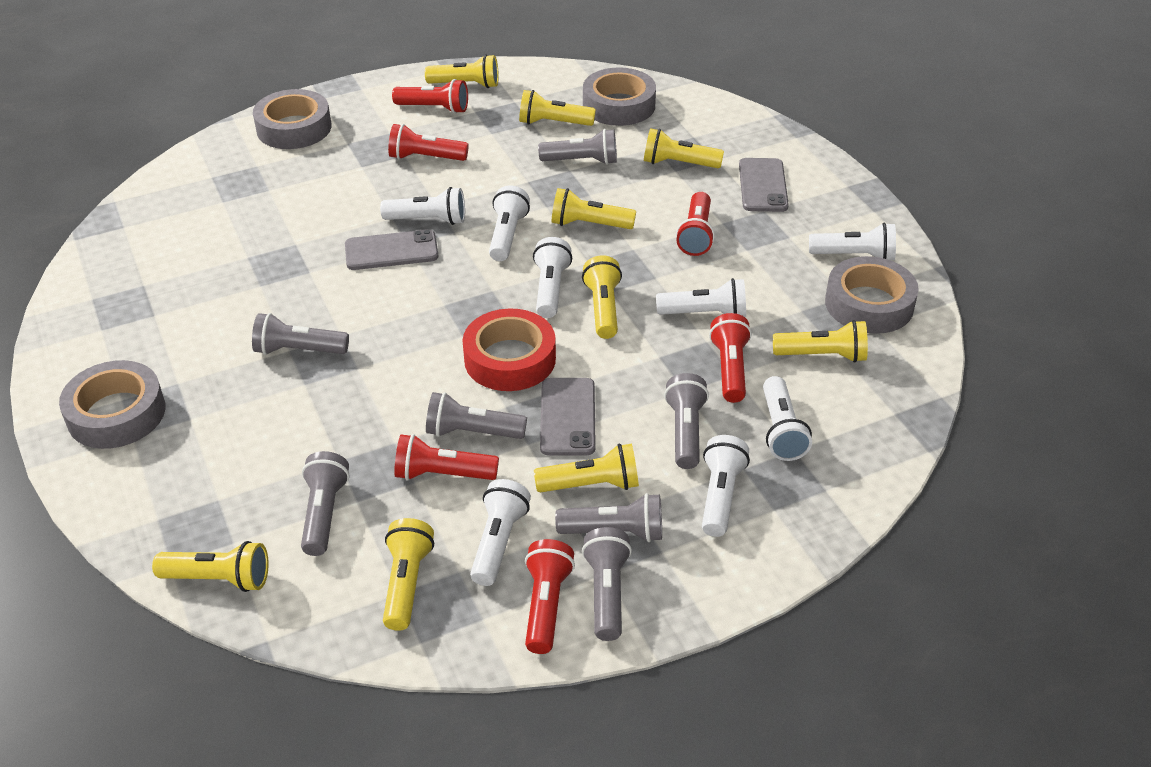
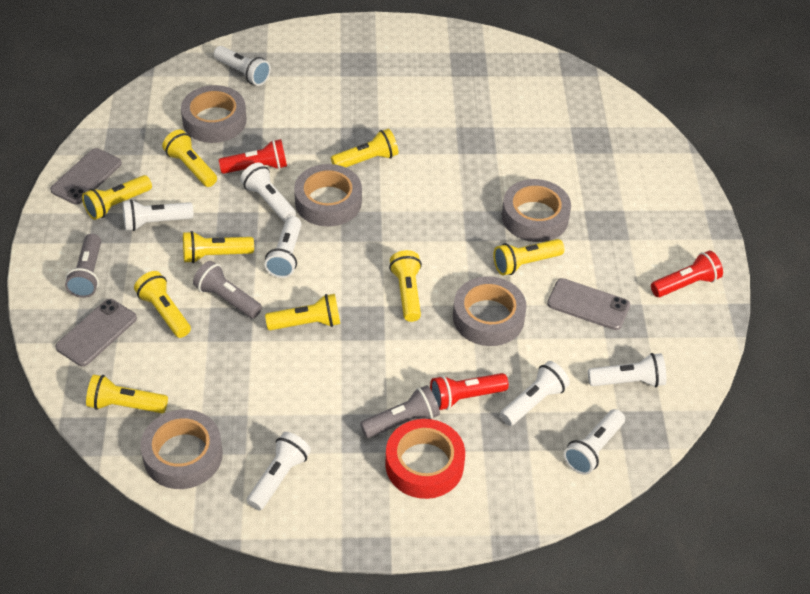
grey flashlight: [252,313,349,355] [301,451,350,556] [426,392,527,439] [538,129,617,165] [555,493,662,542] [582,527,632,641] [664,373,709,469] = 7 -> [65,234,101,298] [193,261,262,319] [360,385,440,438] = 3
grey tape: [59,360,165,449] [253,89,331,149] [583,67,656,126] [825,256,919,334] = 4 -> [140,410,223,489] [181,85,247,143] [294,164,362,227] [453,276,527,346] [502,179,571,242] = 5
red flashlight: [388,124,468,161] [392,79,468,114] [394,434,499,480] [525,539,575,654] [676,192,715,256] [709,313,752,403] = 6 -> [218,139,287,174] [430,373,509,410] [651,250,723,297] = 3

